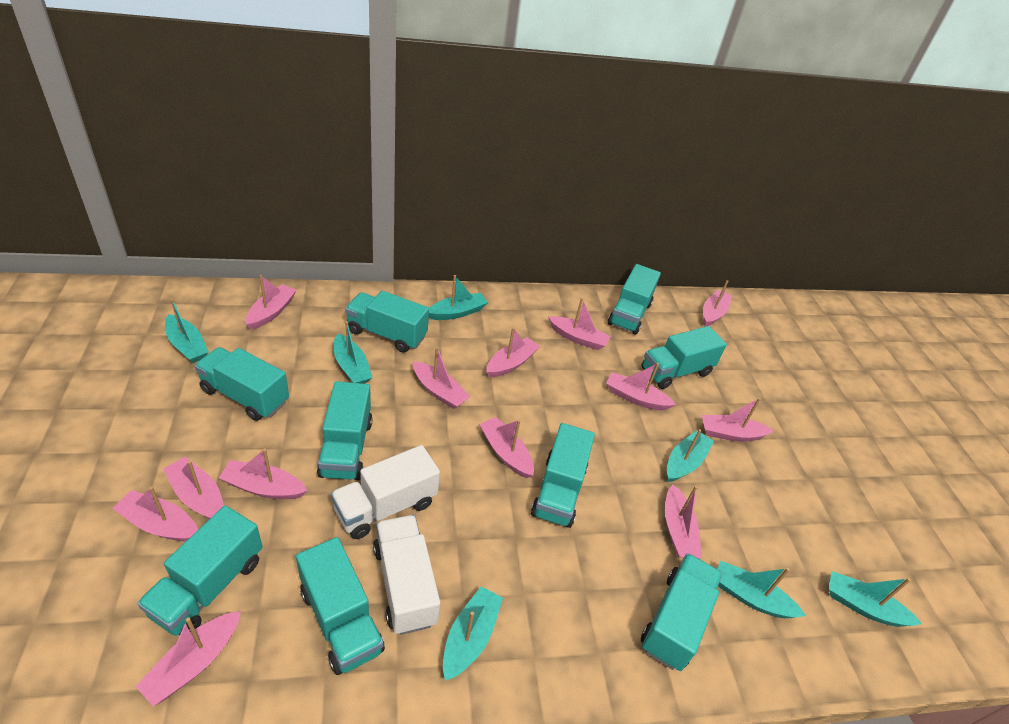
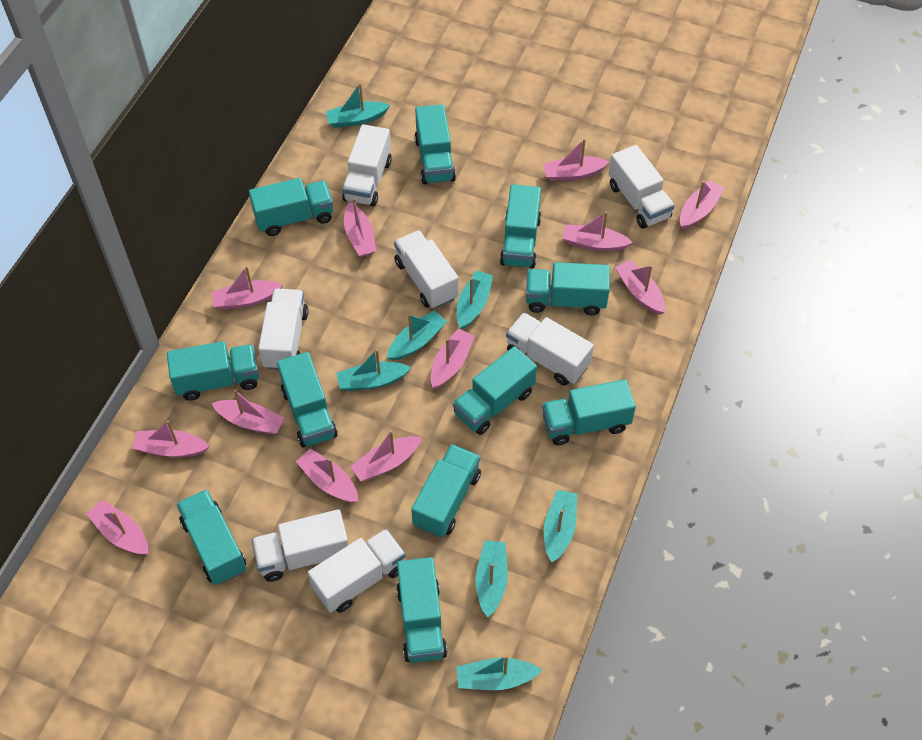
pink boat: [112,487,198,542] [135,611,241,706] [163,457,224,519] [219,449,308,499] [245,275,296,330] [413,347,471,409] [479,417,534,478] [486,327,540,378] [548,298,611,350] [606,363,676,410] [665,484,702,558] [702,398,774,441] [703,280,732,327] = 13 -> [87,500,149,555] [132,420,210,458] [211,266,283,310] [212,389,285,435] [296,449,359,503] [344,198,376,257] [351,430,422,481] [431,329,475,389] [543,138,610,181] [563,211,633,251] [615,260,665,315] [680,180,725,229] = 12
turquoise truck: [137,505,262,636] [194,347,289,421] [296,537,385,675] [317,381,373,480] [345,291,429,353] [531,423,595,528] [608,264,661,335] [641,553,723,671] [642,326,727,389] = 9 -> [167,341,259,401] [176,489,246,585] [249,178,333,236] [277,352,338,447] [396,557,447,663] [411,444,481,537] [415,104,456,185] [453,346,537,435] [500,184,541,268] [526,262,610,316] [542,379,636,445] = 11
white truck: [331,445,440,539] [373,515,440,635] = 2 -> [252,509,349,582] [258,288,309,370] [308,529,406,613] [342,124,392,207] [394,230,459,309] [506,313,594,386] [609,145,675,229] = 7

